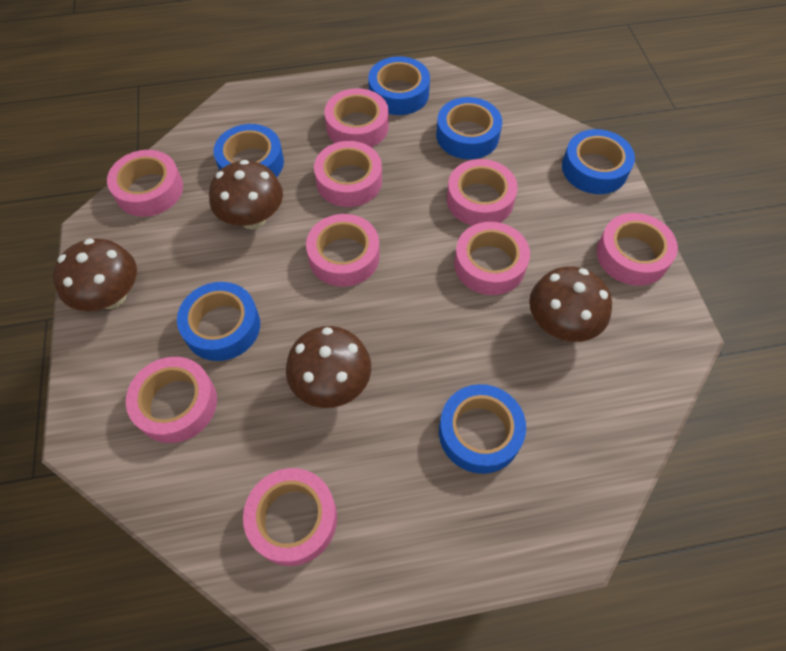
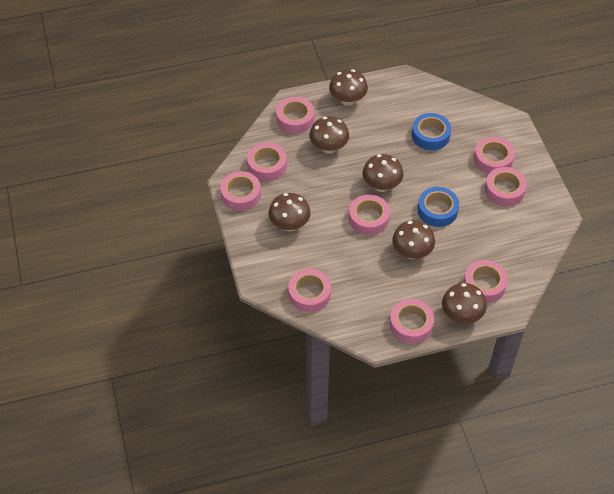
blue tape: [177,282,260,361] [214,124,284,177] [368,56,430,115] [436,97,502,159] [439,384,526,474] [562,129,635,194] = 6 -> [412,113,451,150] [418,187,459,227] = 2
brown mushroom: [53,238,137,311] [209,160,283,229] [286,326,371,408] [529,266,612,342] = 4 -> [269,193,311,231] [309,116,349,154] [329,69,368,106] [362,154,404,192] [392,220,435,259] [442,283,487,324] = 6

